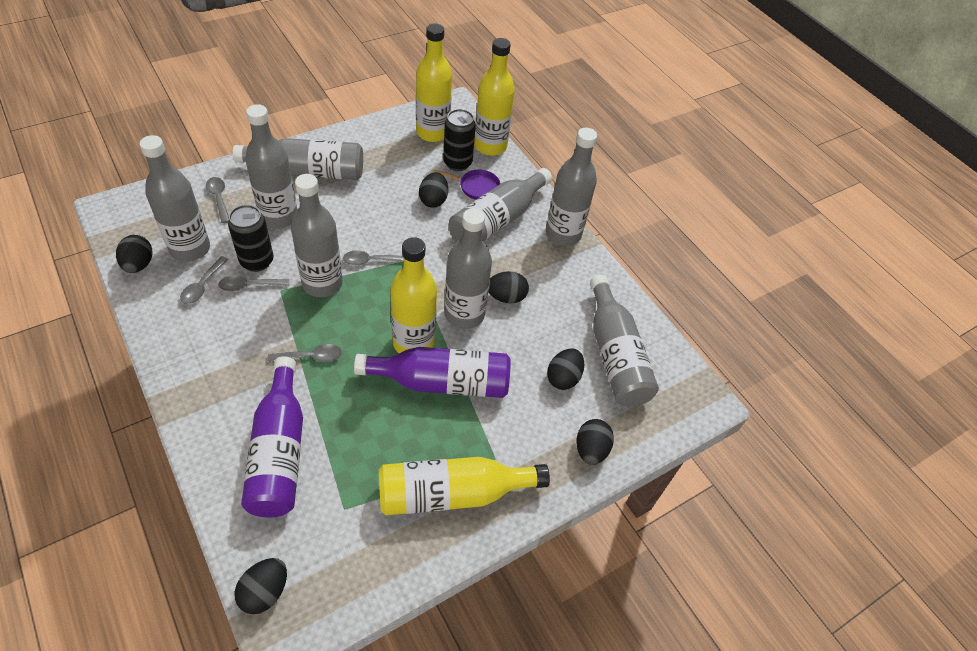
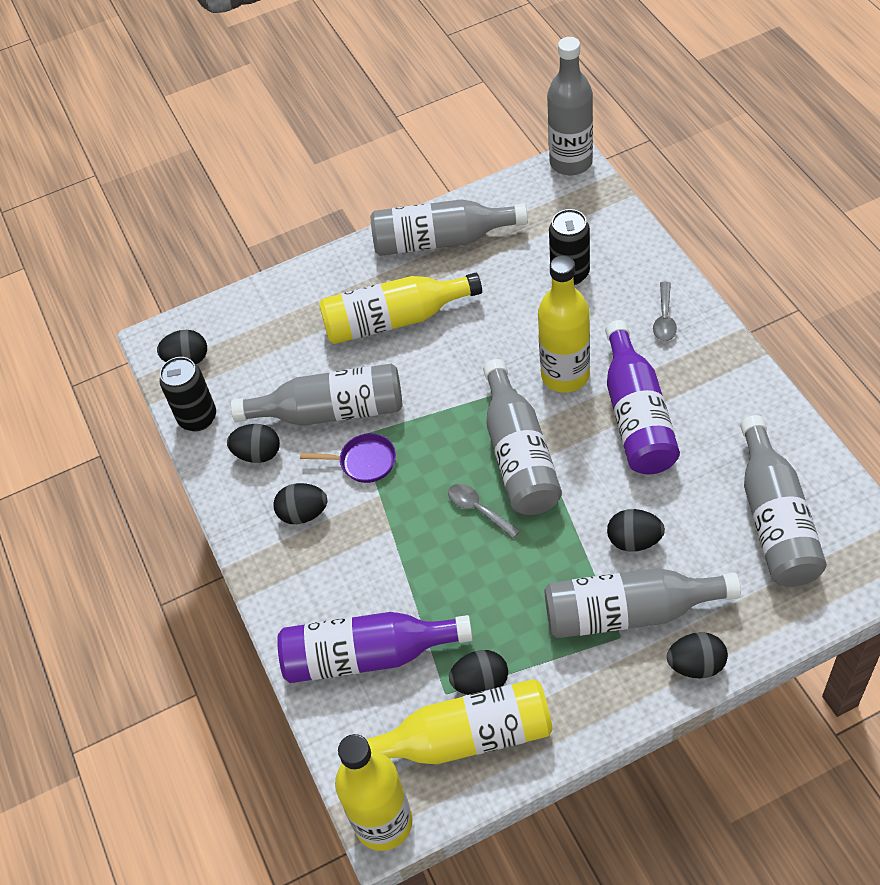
grey bottle: [139,135,210,262] [233,138,363,180] [245,104,297,229] [291,174,343,297] [445,208,492,329] [449,168,552,242] [546,128,597,246] [590,275,659,407] = 8 -> [231,363,402,426] [370,199,528,256] [483,359,562,515] [544,568,741,638] [547,37,593,175] [740,415,827,587] = 6
grey spoon: [180,256,229,304] [206,177,229,223] [218,275,289,291] [268,344,342,362] [343,250,404,265] = 5 -> [448,484,520,538] [653,282,677,341] = 2

